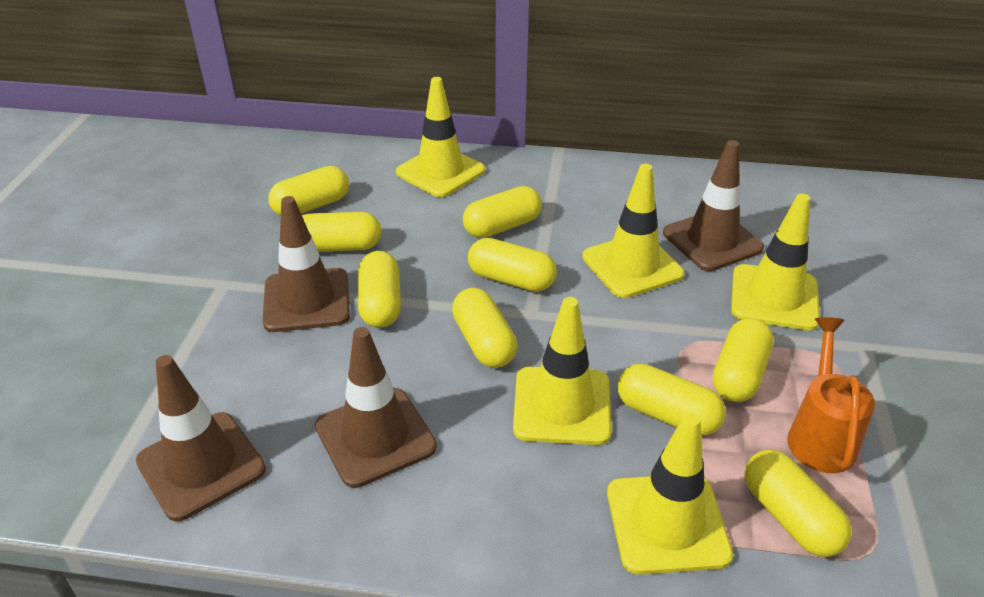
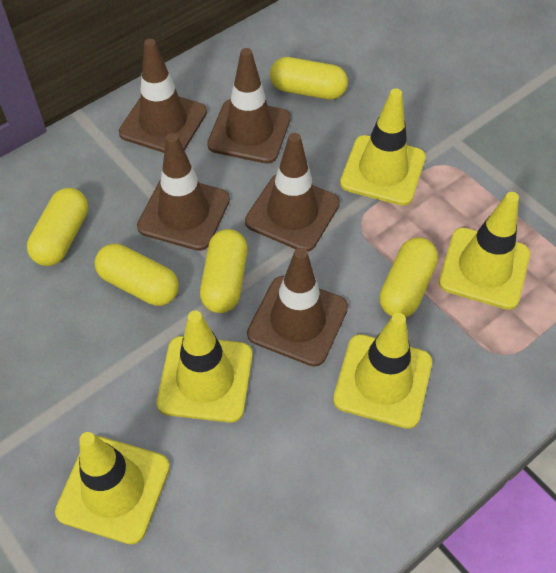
brown traffic cone: [136,355,266,521] [263,196,350,332] [315,327,437,488] [663,140,764,271] = 4 -> [119,39,207,153] [137,133,230,251] [207,48,291,164] [245,133,340,252] [247,248,348,367] = 5
orange watering can: [787,317,875,473] = 1 -> none = 0
yellow capsule: [268,166,349,216] [302,212,381,252] [358,251,401,328] [452,288,517,368] [463,186,542,238] [468,238,557,292] [617,364,726,435] [713,318,774,402] [744,450,852,557] = 9 -> [27,188,88,266] [95,244,179,306] [200,229,248,313] [270,57,348,99] [379,237,438,317] = 5

